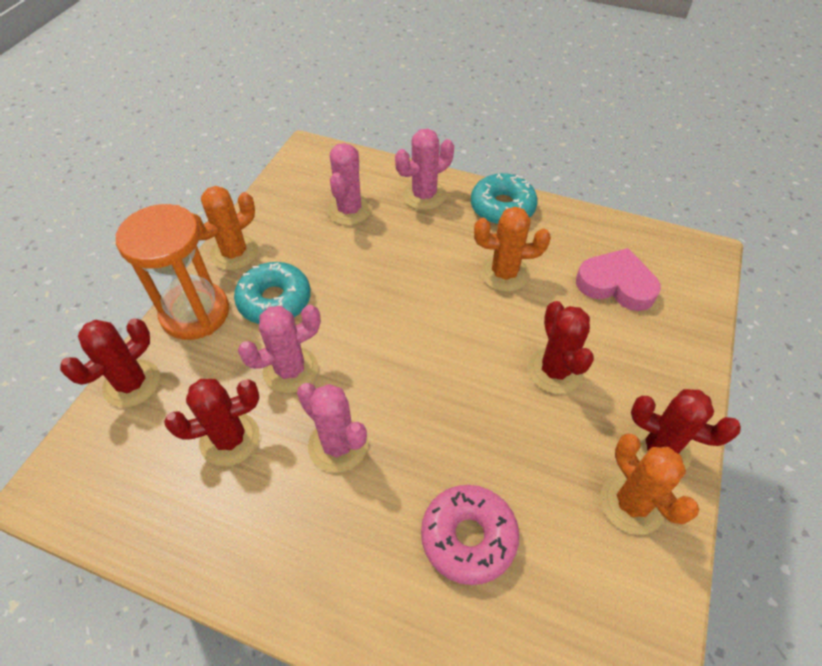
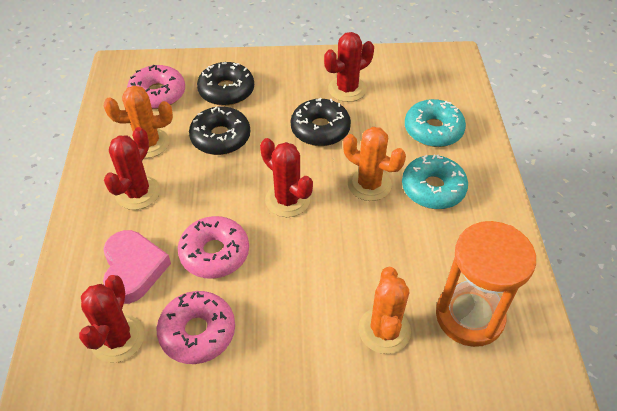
black donut: none = 0 -> [189,106,250,155] [197,62,254,106] [291,97,351,146] = 3
pink cactus: [238,305,321,393] [297,383,368,473] [327,143,372,226] [395,128,454,210] = 4 -> none = 0
pink donut: [421,485,519,585] = 1 -> [127,65,185,109] [157,291,235,364] [178,216,249,279] = 3

